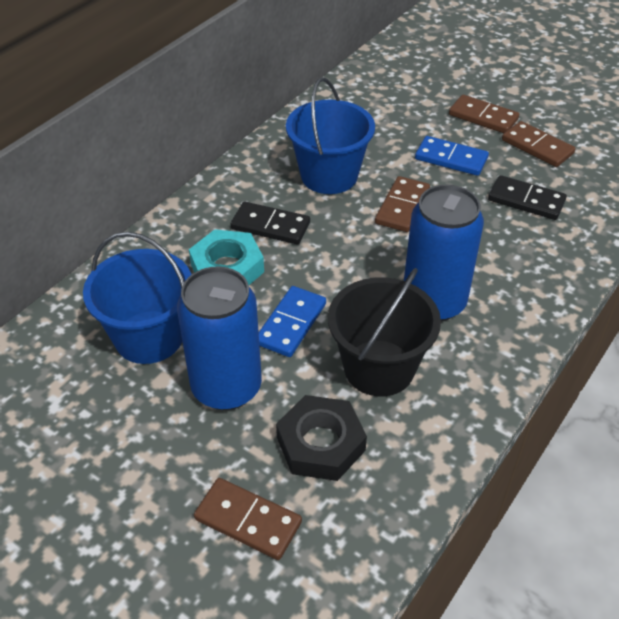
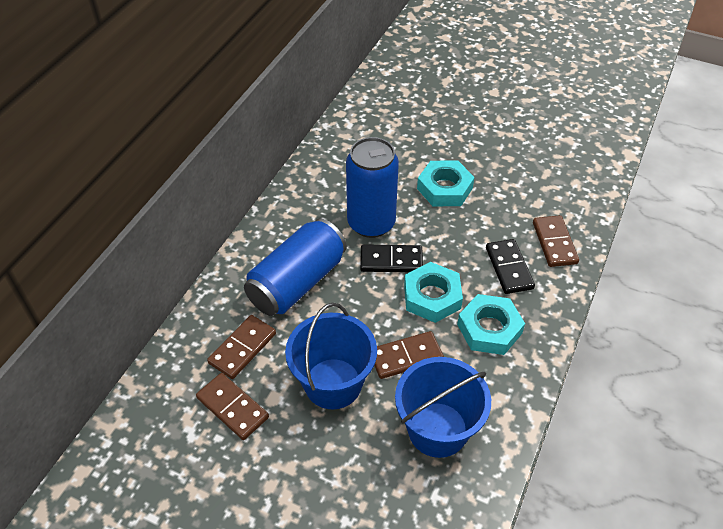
black bucket: [328,268,441,397] = 1 -> none = 0
black nut: [276,395,367,481] = 1 -> none = 0
blue domino: [259,286,326,357] [415,136,489,176] = 2 -> none = 0
turquoise nut: [189,229,264,285] = 1 -> [404,262,463,323] [417,160,475,206] [457,294,525,355] = 3

